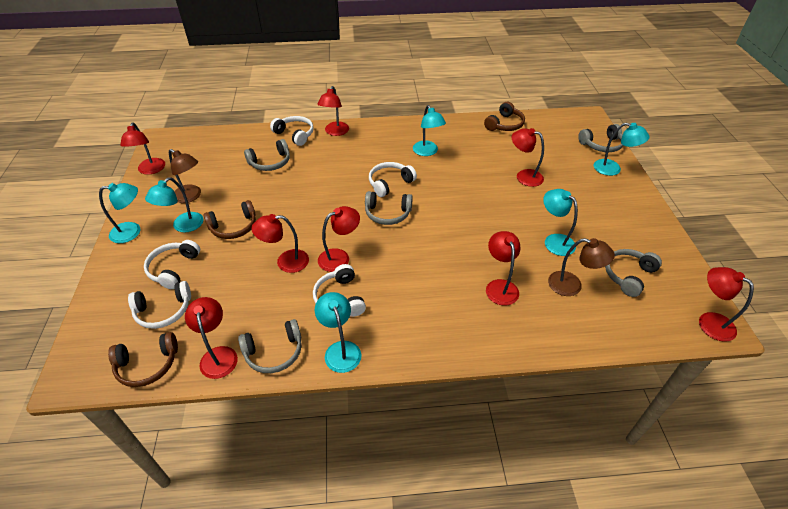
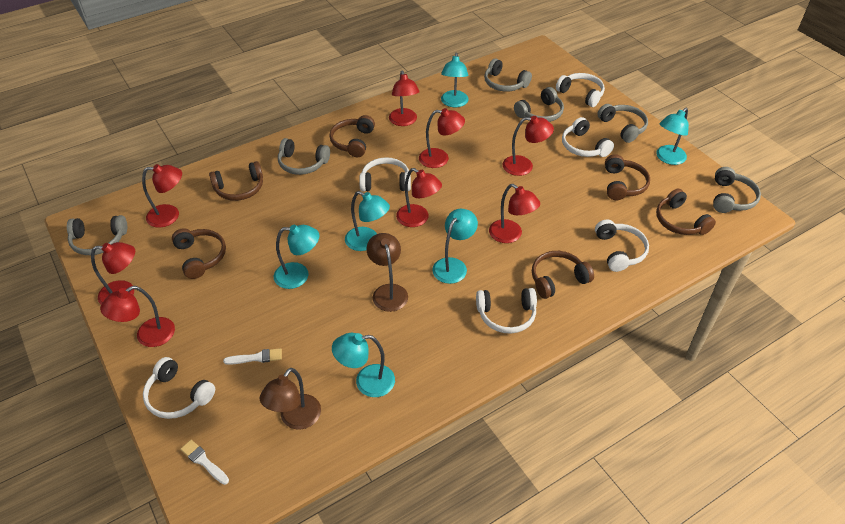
brown headphones: [108,332,178,387] [203,200,256,239] [484,102,525,131] = 3 -> [172,228,226,279] [209,161,263,201] [330,115,375,157] [532,251,594,299] [605,154,650,200] [656,189,716,235] = 6
grey headphones: [238,319,302,373] [244,139,290,171] [365,191,413,225] [578,124,624,152] [605,249,662,297] = 5 -> [67,215,127,255] [278,138,330,175] [484,58,532,92] [514,87,564,122] [597,104,648,143] [713,167,761,213] = 6
white brush: none = 0 -> [180,440,229,485] [223,348,282,365] = 2
white headphones: [128,281,191,329] [144,240,200,289] [270,116,314,146] [313,264,366,317] [369,162,417,197] = 5 -> [143,357,215,419] [359,157,411,192] [476,288,537,334] [556,73,605,107] [562,117,614,157] [595,220,649,272] = 6

